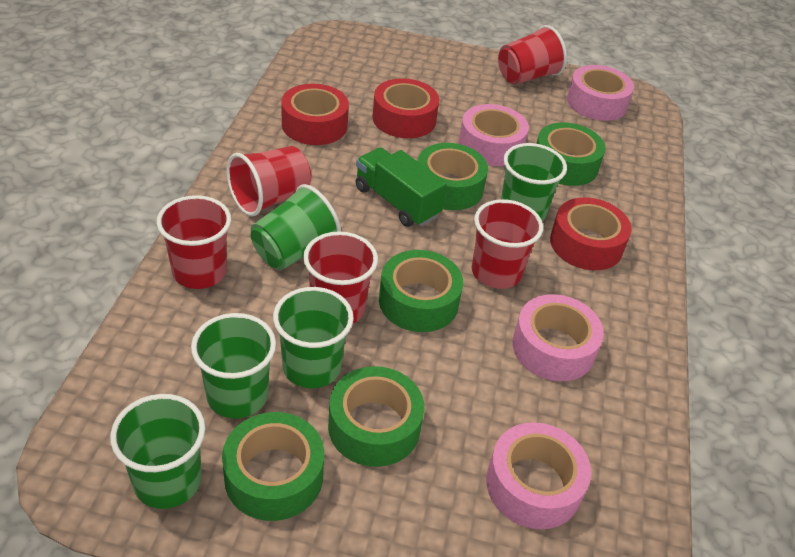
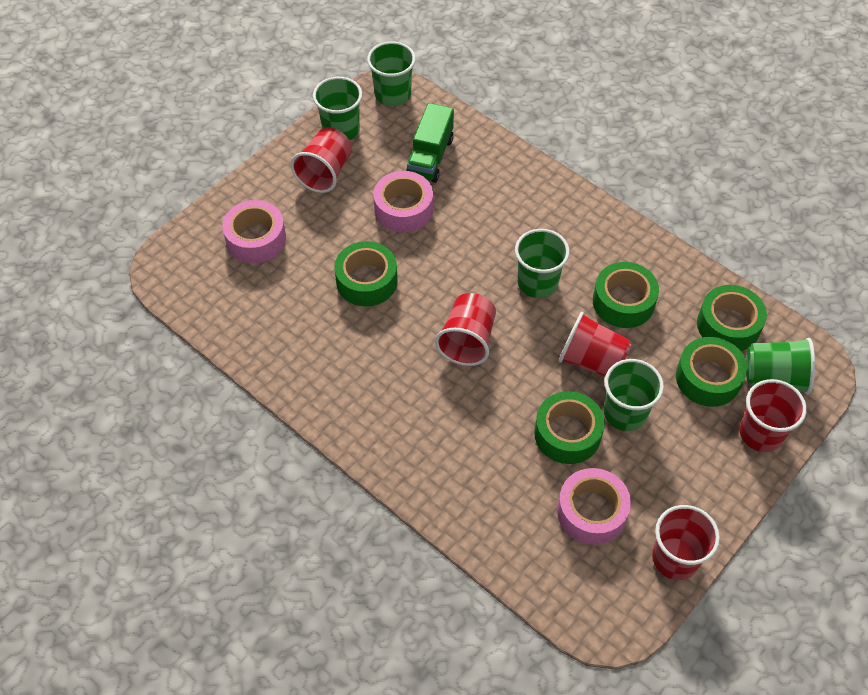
pink tape: [459,104,529,166] [486,422,591,529] [512,294,604,381] [567,65,634,121] = 4 -> [222,200,286,263] [373,171,433,233] [557,468,631,545] = 3
red tape: [282,84,349,145] [372,78,439,138] [550,197,632,270] = 3 -> none = 0

